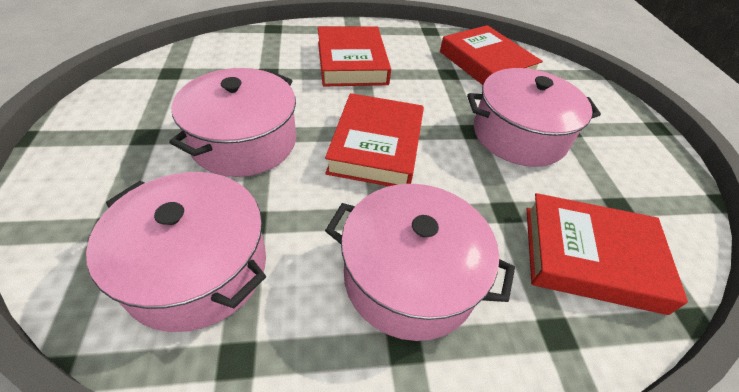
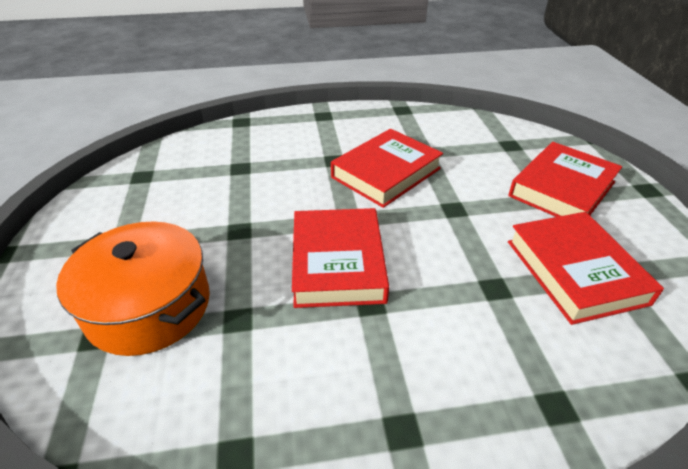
orange pot: none = 0 -> [56,221,210,356] = 1
pink pot: [86,172,266,332] [169,68,296,177] [325,184,515,341] [467,68,601,167] = 4 -> none = 0

